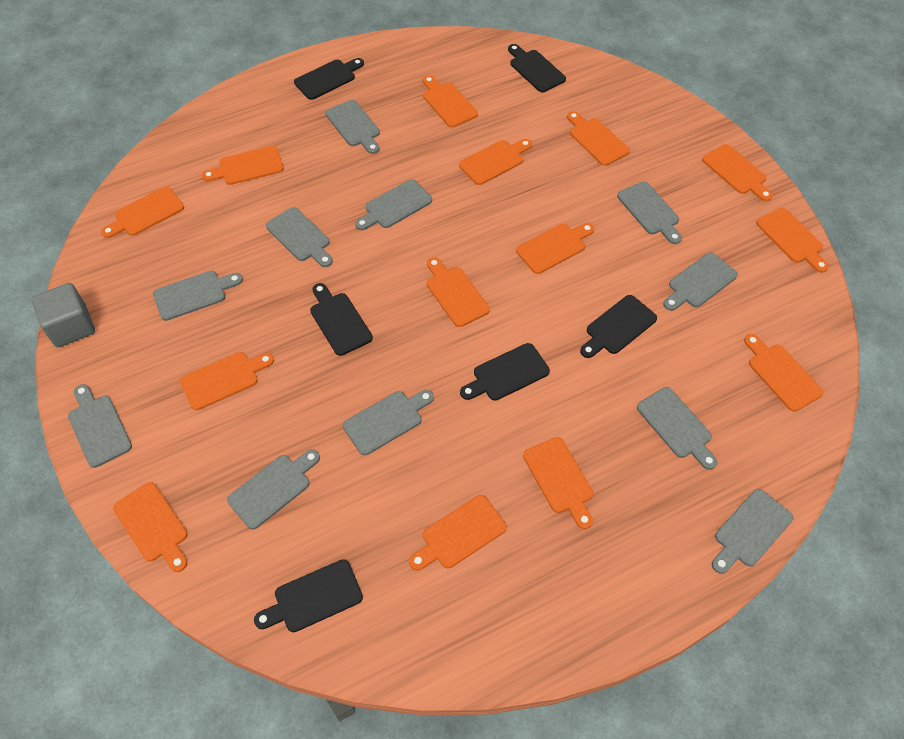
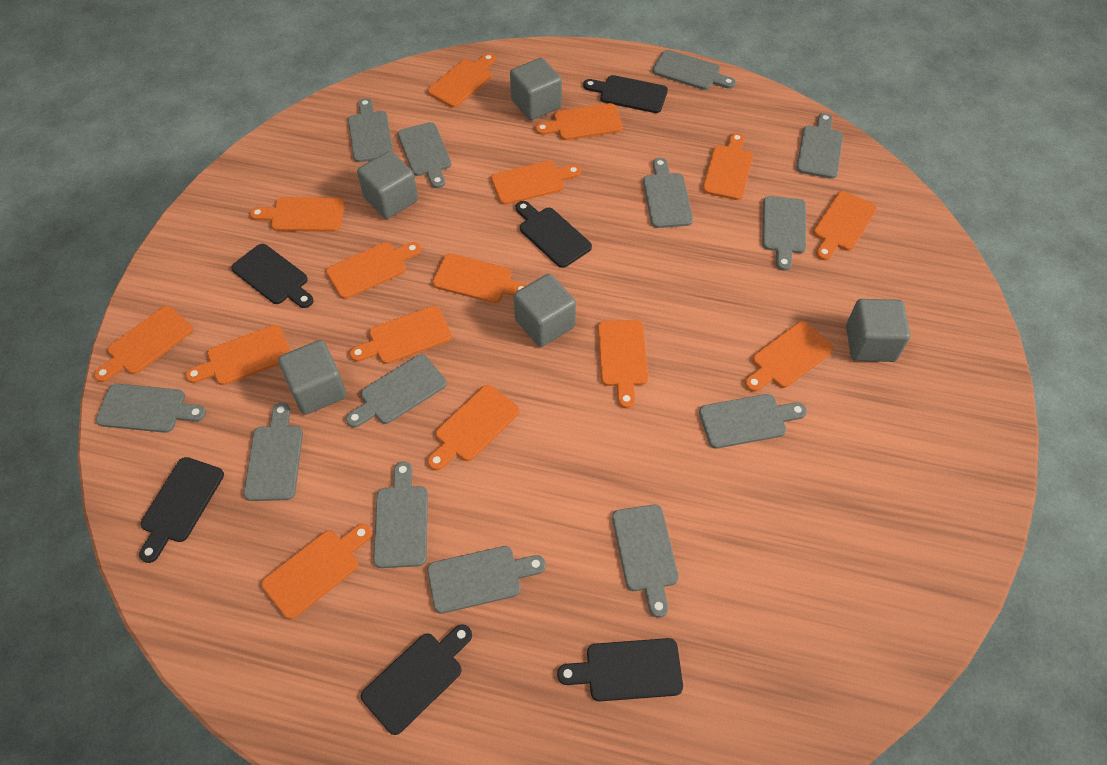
grey cube: [31,283,95,347] = 1 -> [278,340,347,415] [357,151,418,219] [510,58,562,120] [514,274,576,347] [846,299,910,362] = 5
grey cutting board: [68,384,132,468] [153,271,243,321] [227,449,320,529] [266,207,333,267] [325,100,380,154] [343,390,434,455] [355,179,432,230] [617,181,682,244] [637,387,718,470] [663,252,738,311] [712,489,793,574] = 11 -> [96,384,206,433] [244,402,303,501] [346,354,447,428] [348,98,394,162] [373,462,428,568] [398,122,451,188] [427,546,546,614] [612,504,679,618] [643,158,693,228] [652,50,736,90] [699,394,807,448] [762,196,806,271] [796,113,843,179] = 13
orange cutting board: [101,186,184,238] [113,482,188,572] [180,352,274,410] [202,146,284,185] [409,495,507,570] [423,75,478,128] [427,257,490,327] [459,139,532,185] [516,223,594,274] [523,437,593,529] [567,111,630,166] [702,144,773,201] [744,334,823,412] [756,208,829,273] = 14 -> [94,306,193,382] [185,325,290,385] [250,197,345,232] [261,524,372,620] [326,242,421,299] [349,306,452,364] [427,385,519,470] [428,53,496,107] [432,254,527,303] [491,161,581,205] [535,103,623,140] [598,320,648,409] [702,133,753,200] [745,321,834,392] [813,191,877,260] = 15

